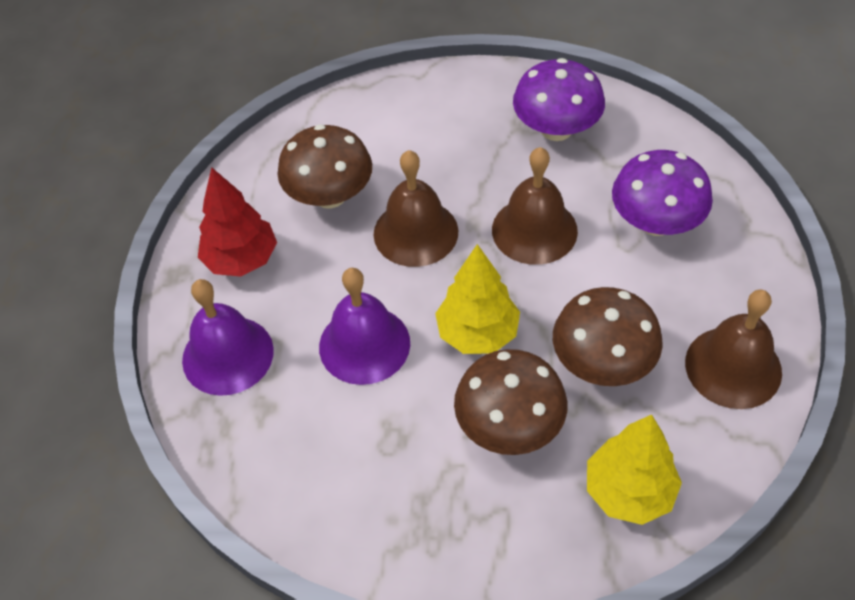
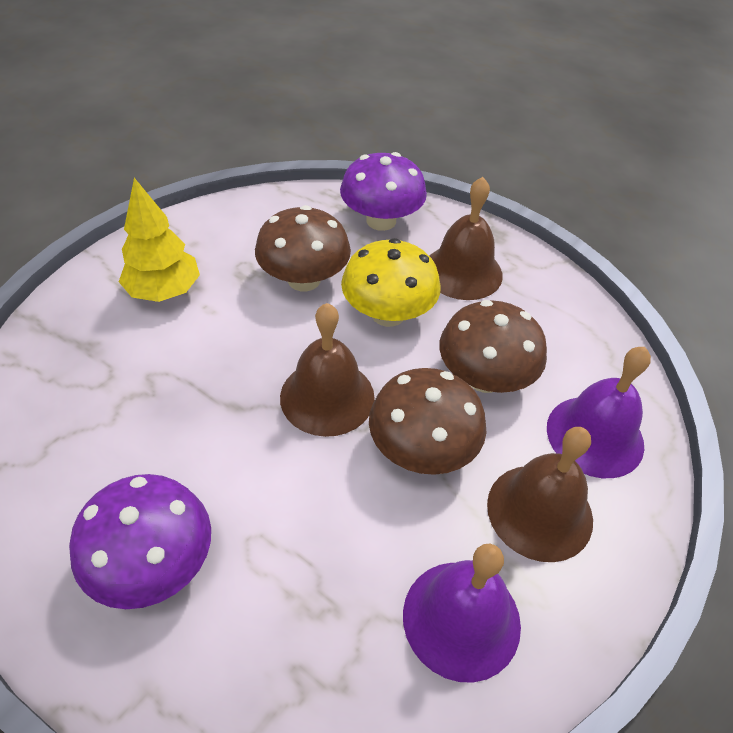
red tree: [198,167,277,277] = 1 -> none = 0
yellow mushroom: none = 0 -> [341,238,441,327] = 1
yellow tree: [435,244,520,354] [587,414,682,525] = 2 -> [119,178,200,302] = 1

